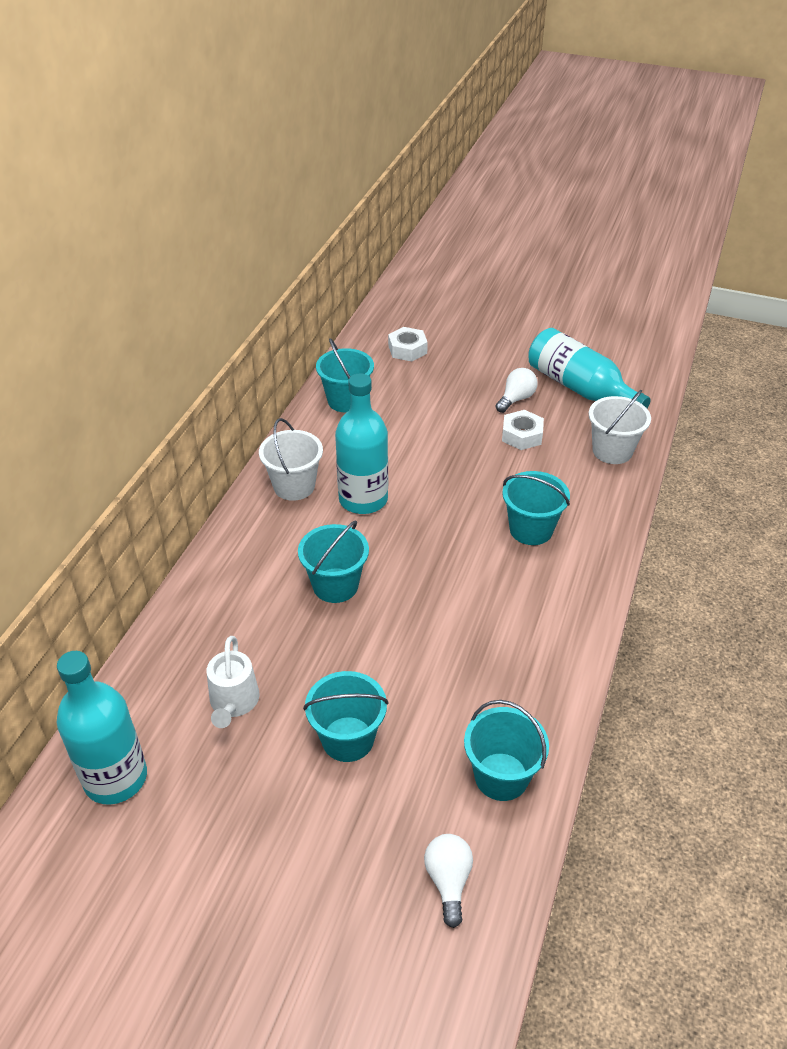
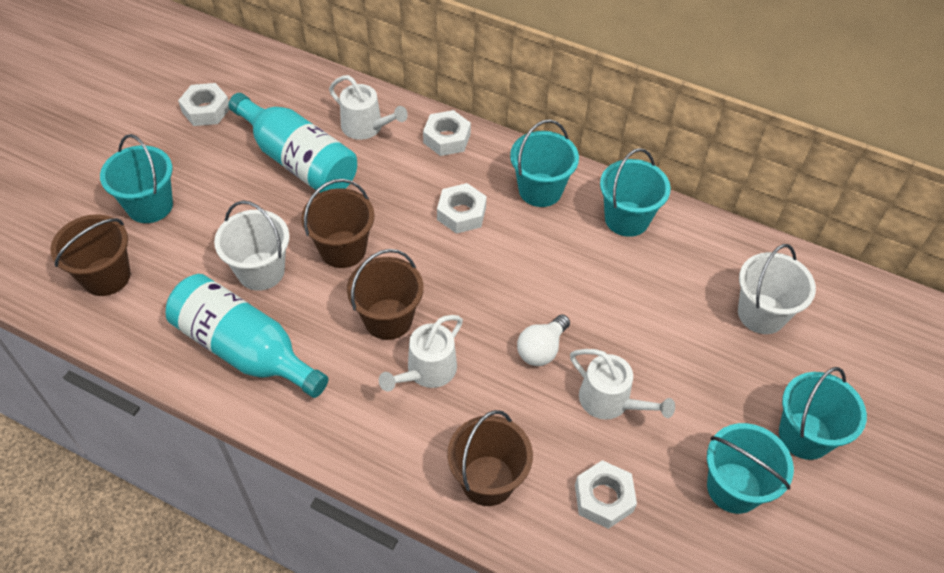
brown bucket: none = 0 -> [50,214,131,296] [301,179,375,268] [347,249,424,340] [447,410,533,506] = 4
turquoise bottle: [57,651,147,805] [335,373,388,514] [528,328,651,408] = 3 -> [166,274,328,398] [228,93,357,193] = 2
white light bulb: [424,834,473,928] [495,368,538,413] = 2 -> [517,315,570,366] = 1
white nut: [388,327,428,361] [502,410,544,450] = 2 -> [178,83,230,126] [423,110,471,156] [437,183,487,234] [575,460,637,529] = 4
white watering can: [207,636,260,728] = 1 -> [329,75,408,140] [379,315,463,392] [570,349,675,420] = 3

